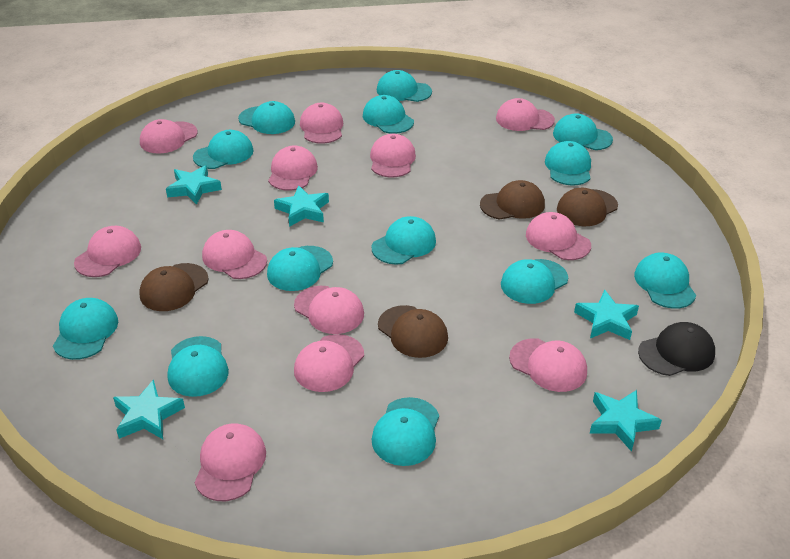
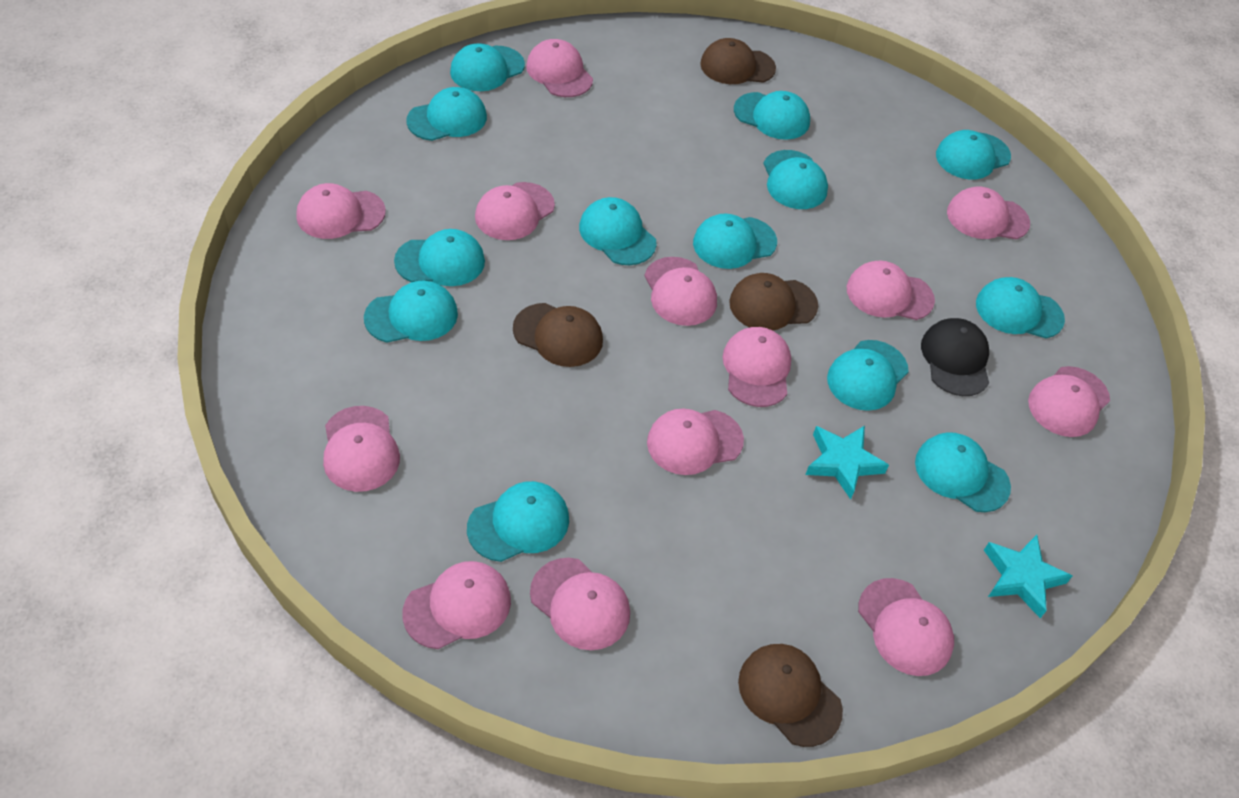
pink cap: [74,226,141,277] [140,119,198,154] [194,424,266,501] [202,230,267,279] [268,146,318,191] [294,286,364,334] [294,334,364,392] [300,103,343,144] [370,134,416,177] [496,98,555,131] [509,338,587,392] [526,212,591,260] = 12 -> [296,183,386,239] [323,406,400,492] [402,561,511,649] [475,182,555,240] [526,39,593,97] [530,558,630,650] [644,257,717,326] [647,408,744,475] [723,327,791,407] [847,261,935,320] [858,578,954,676] [947,186,1030,239] [1028,366,1110,437] = 13
turquoise star: [113,379,185,439] [166,165,222,205] [274,186,329,227] [574,290,639,340] [590,390,662,452] = 5 -> [805,426,889,499] [984,535,1073,618] = 2

